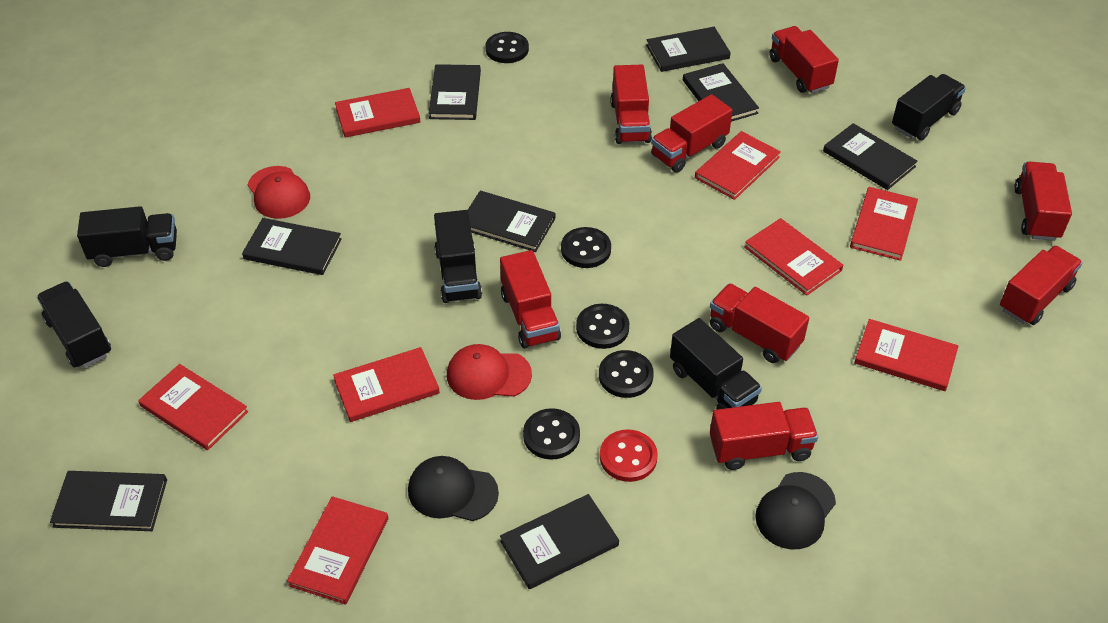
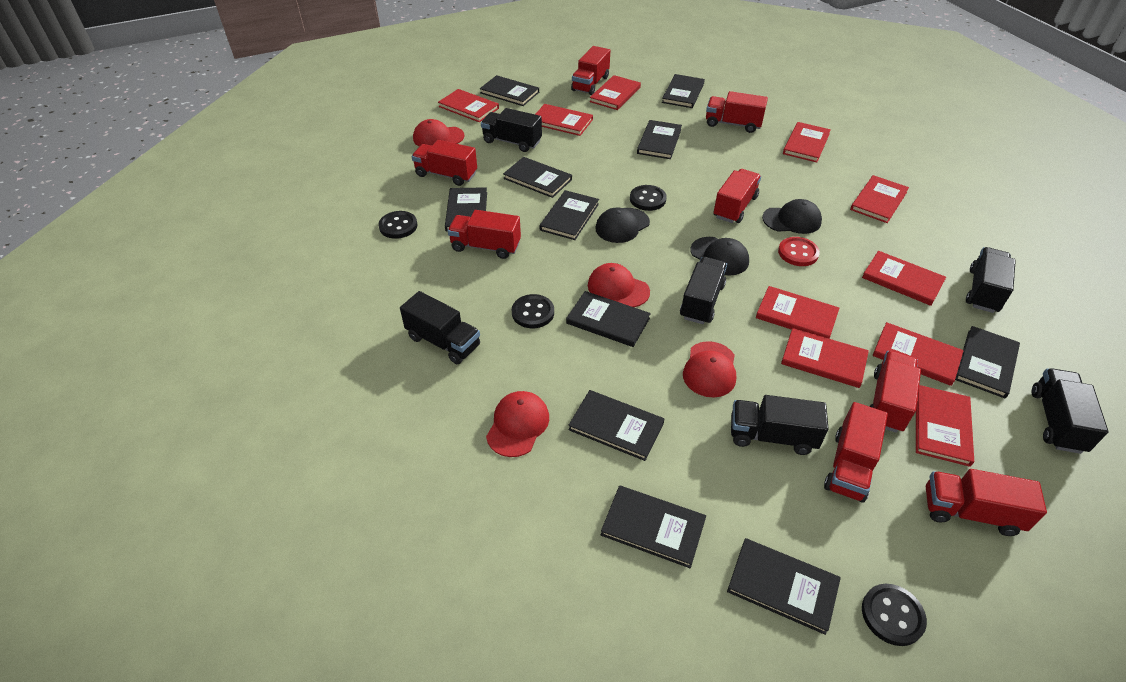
black book: [50,471,167,531] [242,218,342,275] [429,64,481,120] [467,191,555,252] [500,494,619,589] [646,27,731,72] [683,63,759,122] [823,123,918,190] = 8 -> [445,187,487,232] [480,75,539,106] [503,157,572,198] [539,190,599,240] [566,291,651,347] [568,390,664,461] [601,485,706,568] [637,120,682,159] [662,74,705,108] [727,538,841,635] [955,326,1020,398] = 11
black button: [486,32,529,63] [523,408,580,460] [561,227,611,268] [576,304,629,349] [599,350,654,398] = 5 -> [378,211,417,239] [512,294,554,328] [630,185,667,211] [862,584,927,646] = 4
black cap: [408,456,499,521] [755,472,836,549] = 2 -> [595,208,650,243] [690,237,749,276] [762,199,822,234] = 3
black truck: [37,281,111,368] [77,206,177,267] [434,210,482,303] [670,318,762,410] [892,74,966,140] = 5 -> [400,291,480,364] [481,108,542,152] [680,257,727,324] [731,395,829,455] [966,247,1016,313] [1031,368,1109,454] = 6
red book: [138,364,248,450] [287,496,388,605] [333,347,440,422] [335,88,420,137] [695,131,781,200] [744,218,843,296] [850,187,918,261] [854,319,958,391] = 8 -> [438,89,499,122] [535,104,593,136] [590,75,641,110] [756,286,839,339] [781,328,869,388] [783,122,831,162] [850,175,909,223] [862,251,946,306] [873,322,964,386] [916,385,974,467] = 10
red cap: [248,166,310,219] [447,344,532,400] = 2 -> [413,119,465,147] [486,391,549,457] [588,263,650,307] [683,341,736,397] = 4

